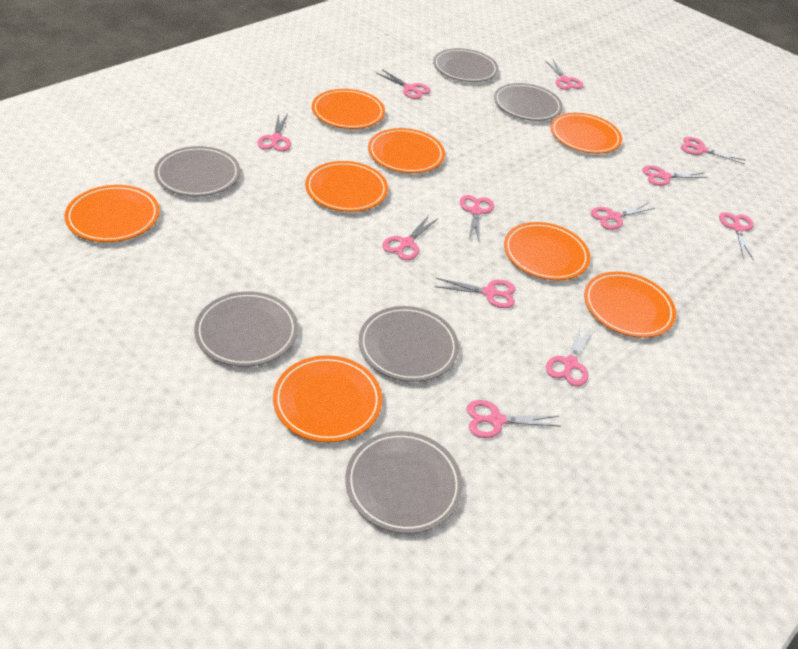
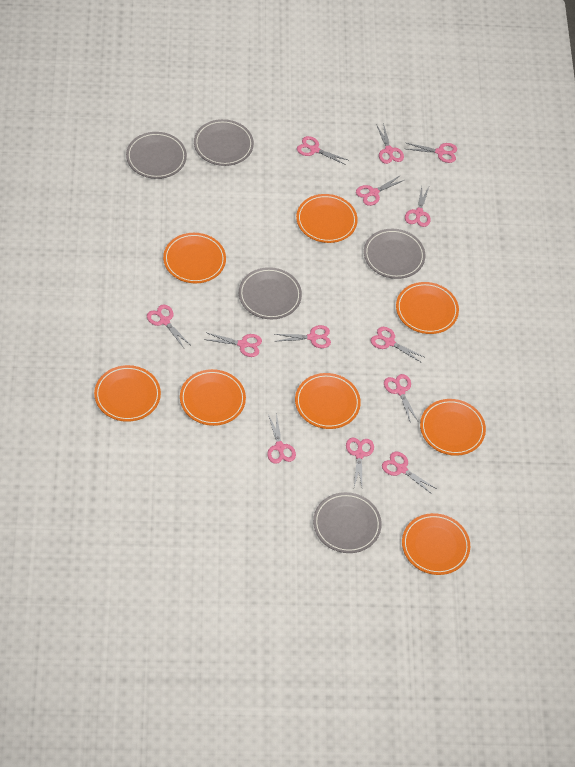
grey plate: [154,146,240,197] [194,291,298,367] [345,431,463,534] [359,306,459,382] [433,48,499,82] [494,83,563,121] = 6 -> [126,132,187,179] [194,119,254,166] [239,267,302,319] [313,492,382,553] [364,229,425,279] = 5
pink scissors: [257,113,291,151] [377,69,431,99] [382,215,438,260] [434,278,516,308] [460,195,494,241] [467,400,562,438] [545,60,583,90] [546,324,592,387] [591,203,655,230] [642,165,709,186] [681,137,745,164] [719,212,754,261] = 12 -> [147,305,190,348] [204,333,262,357] [267,413,296,464] [274,325,331,348] [297,136,348,165] [346,437,374,486] [356,175,404,206] [371,327,424,362] [376,123,404,164] [382,452,437,494] [384,374,418,423] [405,187,431,227] [407,143,457,163] = 13

